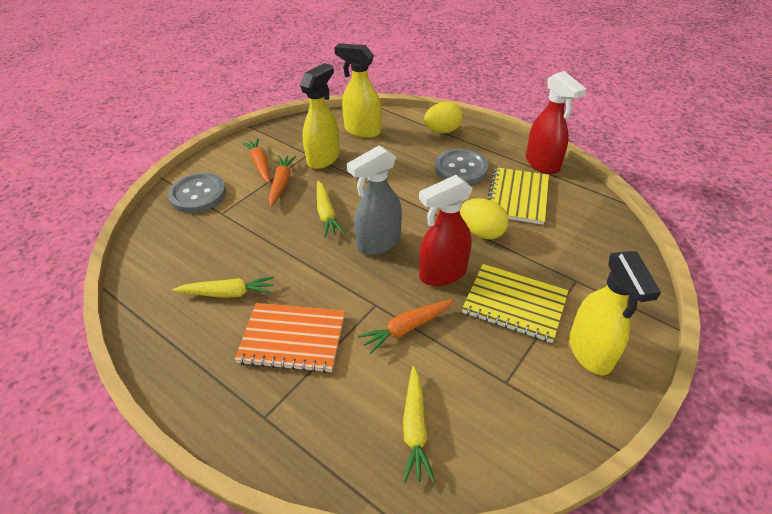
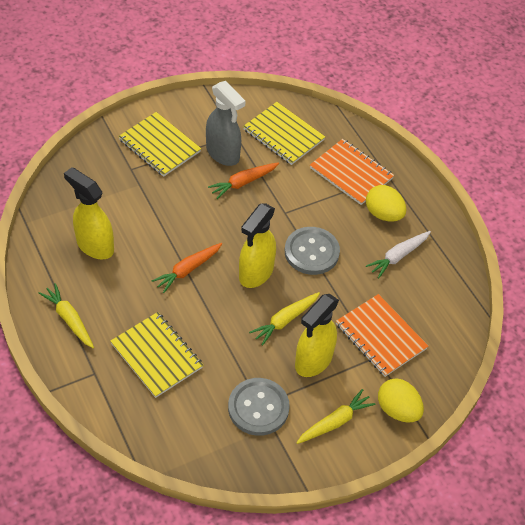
orange carrot: [241,138,270,183] [269,155,296,207] [358,299,454,354] = 3 -> [152,243,222,293] [208,162,279,199] = 2
orange notebook: [235,303,345,373] = 1 -> [310,139,394,205] [336,294,428,377] = 2
red spray bottle: [419,175,473,286] [526,71,586,174] = 2 -> none = 0
white carrot: none = 0 -> [366,231,431,278] = 1
yellow notebook: [462,264,569,343] [488,167,549,225] = 2 -> [110,312,203,398] [118,112,201,177] [243,102,325,165] = 3

